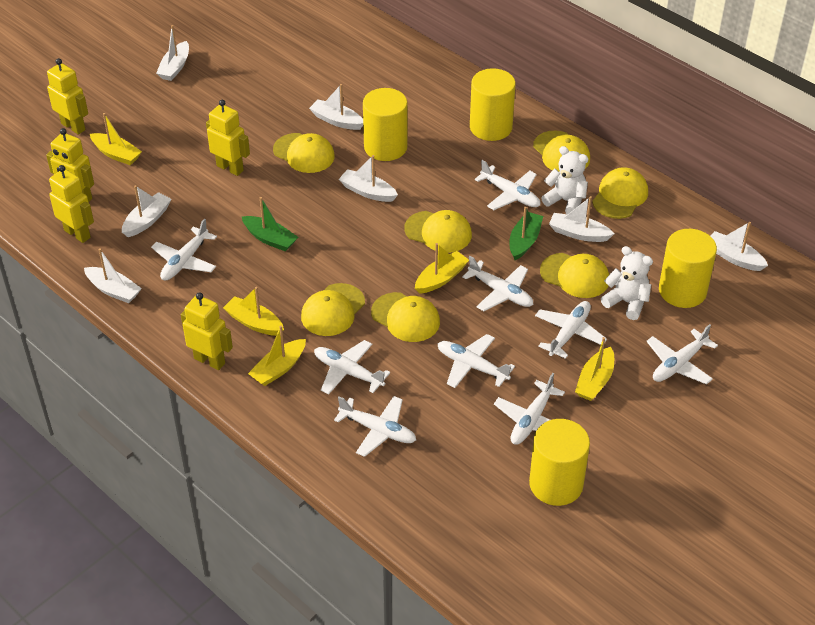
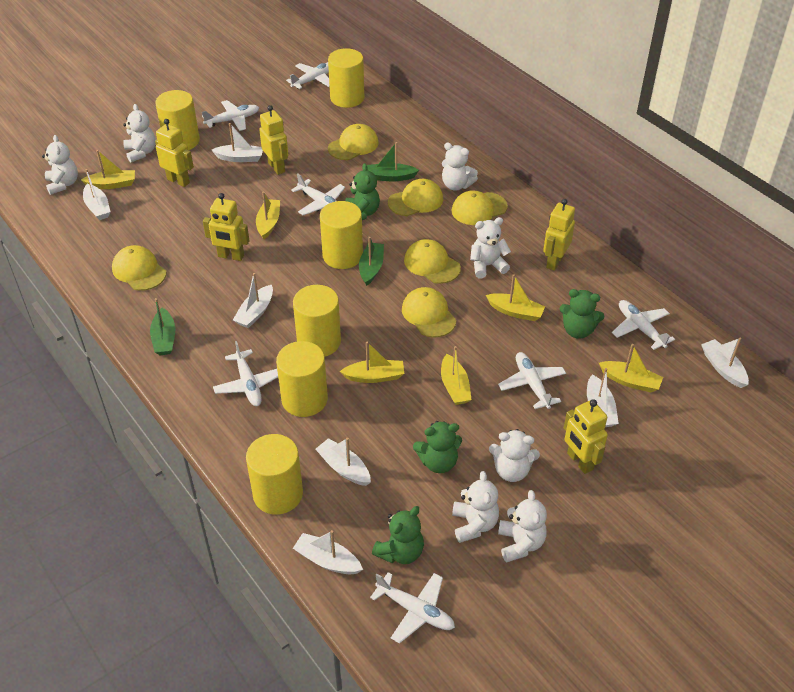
green boat: [242,197,298,251] [510,207,543,260] = 2 -> [150,298,175,355] [359,237,384,286] [367,142,419,181] = 3
green teddy bear: none = 0 -> [345,163,380,220] [372,506,424,564] [413,421,462,473] [560,289,604,339] = 4
white plane: [151,218,217,281] [314,340,390,394] [334,396,416,457] [438,334,515,388] [462,256,533,311] [475,160,540,210] [494,373,565,445] [535,301,607,359] [646,324,718,385] = 9 -> [202,100,259,131] [213,341,278,406] [286,62,330,89] [291,174,345,215] [370,572,455,644] [498,352,566,409] [612,300,675,350] = 7
white teddy bear: [541,146,588,214] [601,246,653,320] = 2 -> [42,135,78,195] [123,104,156,163] [442,142,478,190] [452,471,499,543] [470,217,511,278] [489,429,540,482] [498,490,547,563] = 7
yellow boat: [90,113,142,165] [223,287,284,336] [248,326,306,386] [415,243,469,294] [575,337,614,401] = 5 -> [81,150,135,189] [256,192,280,239] [340,342,404,383] [441,346,472,405] [486,274,545,321] [599,344,663,392] = 6
yellow cap: [273,133,335,173] [301,283,365,336] [371,292,440,342] [404,210,472,253] [533,131,590,172] [540,253,609,298] [592,167,648,219] = 7 -> [112,245,166,291] [328,124,379,160] [388,179,443,216] [402,287,456,338] [404,239,461,284] [452,190,508,225] = 6
yellow cylinder: [363,88,408,161] [470,68,516,141] [529,419,590,506] [659,229,717,308] = 4 -> [155,90,200,150] [246,434,303,515] [276,341,328,417] [293,285,341,356] [320,201,363,269] [328,48,364,108] = 6

